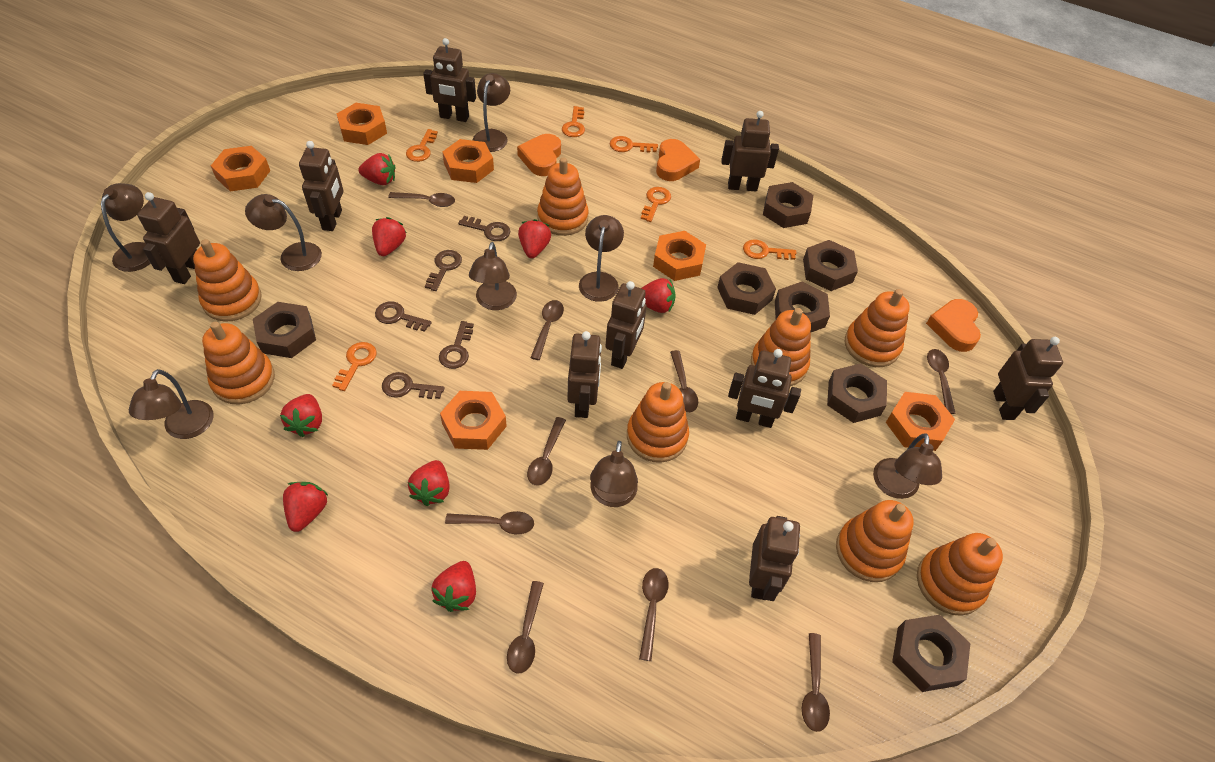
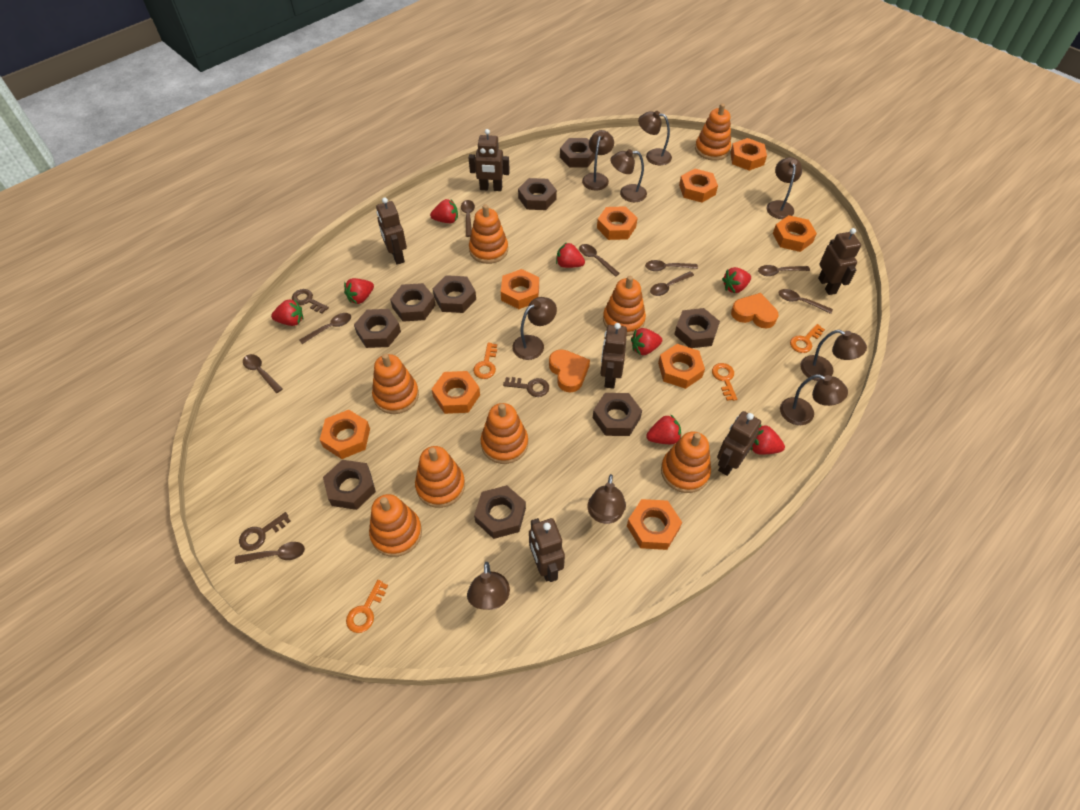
brown key: [375,301,432,332] [382,372,444,399] [425,250,462,291] [439,321,474,369] [458,216,511,241] = 5 -> [239,512,291,551] [292,289,329,313] [503,377,549,397] = 3
brown lamp: [101,183,150,272] [129,369,214,439] [245,194,322,271] [469,242,517,310] [473,73,510,152] [579,215,624,302] [590,441,638,507] [873,433,942,499] = 8 -> [467,562,510,610] [512,297,557,360] [582,130,614,191] [588,474,626,524] [610,149,647,202] [638,111,672,165] [767,157,802,219] [780,374,848,425] [800,330,867,381] = 9
brown nut: [253,302,316,358] [717,262,776,315] [763,182,813,228] [775,282,830,332] [803,240,858,291] [827,363,887,423] [892,615,970,692] = 7 -> [323,460,376,510] [354,309,401,348] [390,283,435,322] [432,275,476,313] [474,485,526,539] [518,178,557,210] [560,138,595,167] [593,393,642,436] [674,308,720,348] = 9
brown robot: [137,192,200,284] [299,141,343,231] [423,38,476,122] [567,331,602,418] [605,281,647,369] [721,111,779,191] [728,349,801,428] [749,516,800,601] [993,337,1063,420] = 9 -> [376,197,407,265] [469,129,510,191] [529,518,565,582] [600,323,627,389] [717,411,761,476] [818,228,861,295] = 6
orange heart: [517,134,561,176] [656,139,700,181] [926,299,981,352] = 3 -> [549,349,590,393] [731,293,778,329] = 2
orange key: [332,342,377,391] [406,129,438,162] [562,106,585,137] [610,136,658,152] [641,187,671,222] [743,239,797,260] = 6 -> [346,580,388,633] [473,343,497,379] [712,363,737,401] [790,324,825,353] = 4
orange nut: [211,146,270,191] [337,103,387,145] [440,391,507,450] [442,139,494,183] [653,231,706,281] [886,392,955,451] = 6 -> [320,410,370,459] [432,371,480,414] [501,269,539,309] [597,206,637,240] [627,499,682,550] [658,344,705,389] [679,169,718,203] [730,138,767,171] [773,215,817,252] = 9

